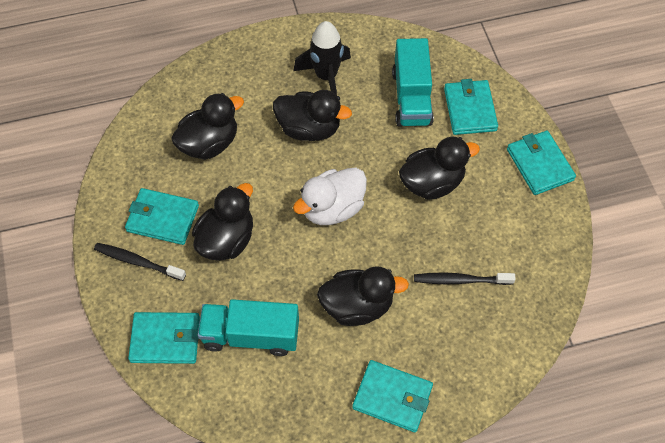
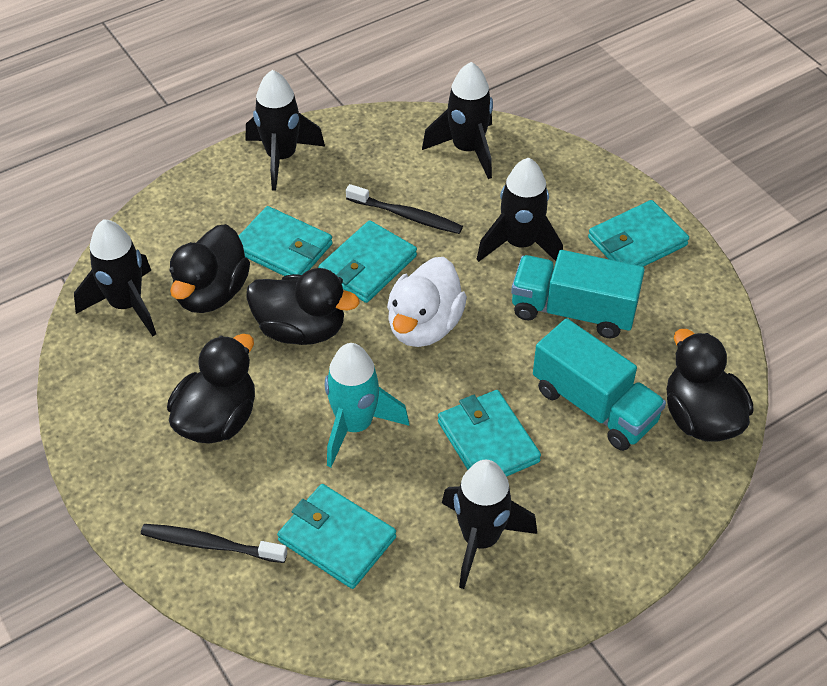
black duck: [171,93,244,160] [192,183,253,261] [273,90,352,141] [317,266,409,326] [399,137,480,200] = 5 -> [167,334,255,444] [169,224,250,313] [246,268,360,345] [667,329,754,442] = 4
black rocket: [293,21,351,95] = 1 -> [74,219,156,336] [246,70,325,191] [422,62,493,179] [442,460,537,589] [477,158,563,262] = 5
turquoise rocket: none = 0 -> [325,343,409,467] = 1

